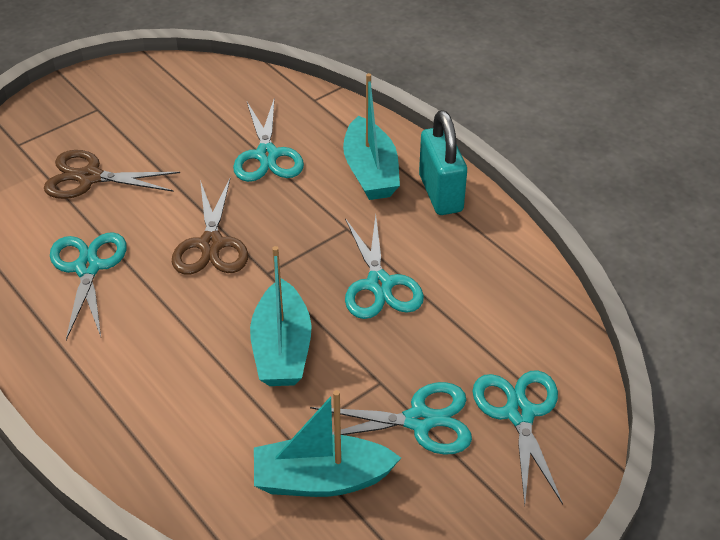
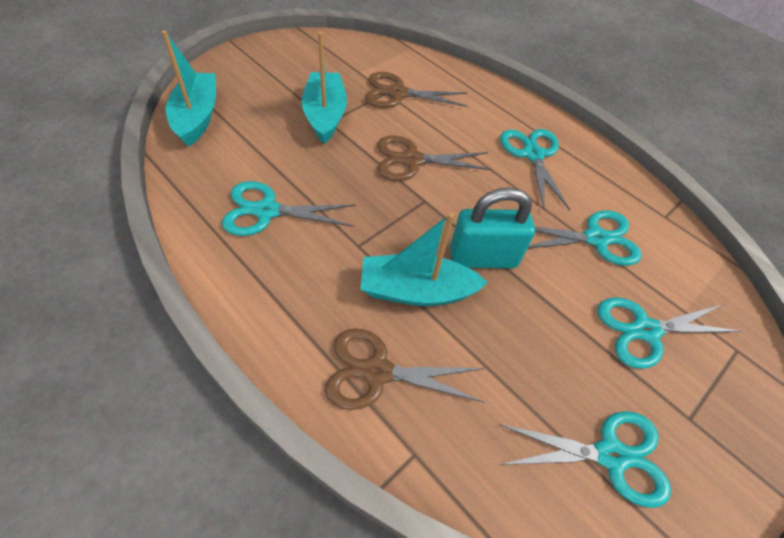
brown scissors: [44,150,180,199] [172,179,248,275] = 2 -> [325,328,485,410] [365,72,468,108] [377,136,492,181] = 3

